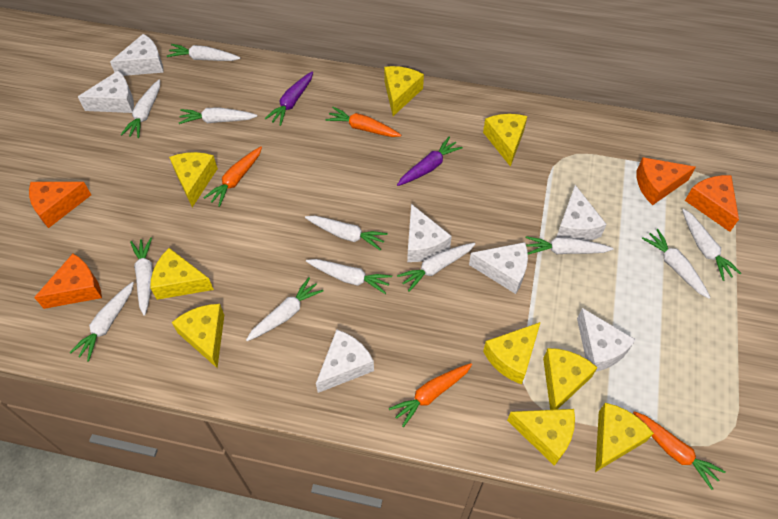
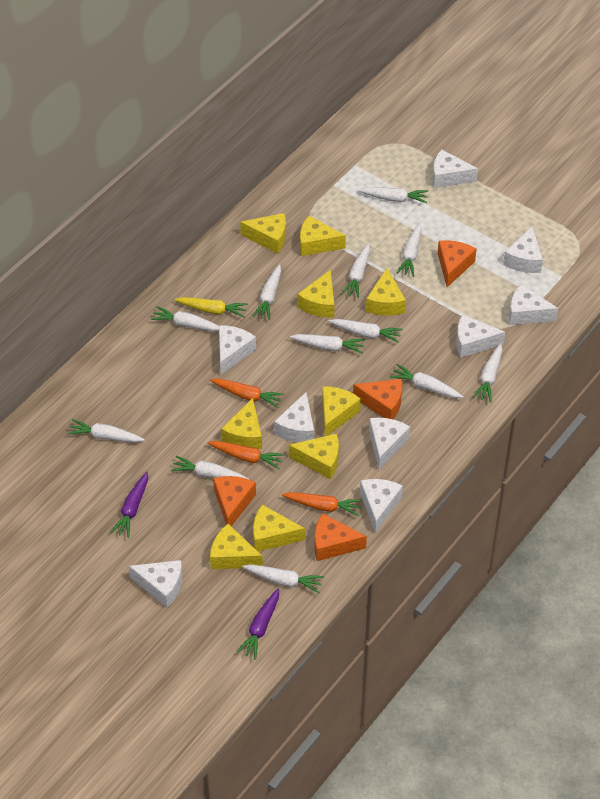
orange carrot: [203,146,262,207] [326,107,401,137] [389,363,472,427] [633,411,726,490] = 4 -> [208,441,285,469] [210,378,284,408] [282,492,362,516] = 3
white cheese: [78,71,134,113] [110,34,164,76] [316,330,374,393] [407,204,452,262] [469,242,528,294] [557,185,607,241] [577,308,636,372] = 7 -> [129,560,182,608] [219,325,256,375] [274,392,314,443] [360,479,403,533] [369,418,410,469] [433,149,478,188] [456,314,505,358] [503,226,543,273] [509,284,558,325] = 9
yellow carrot: none = 0 -> [174,297,248,317] = 1

